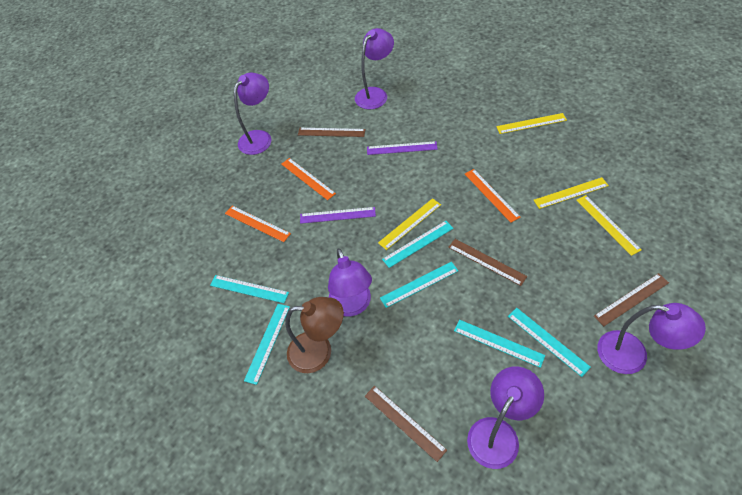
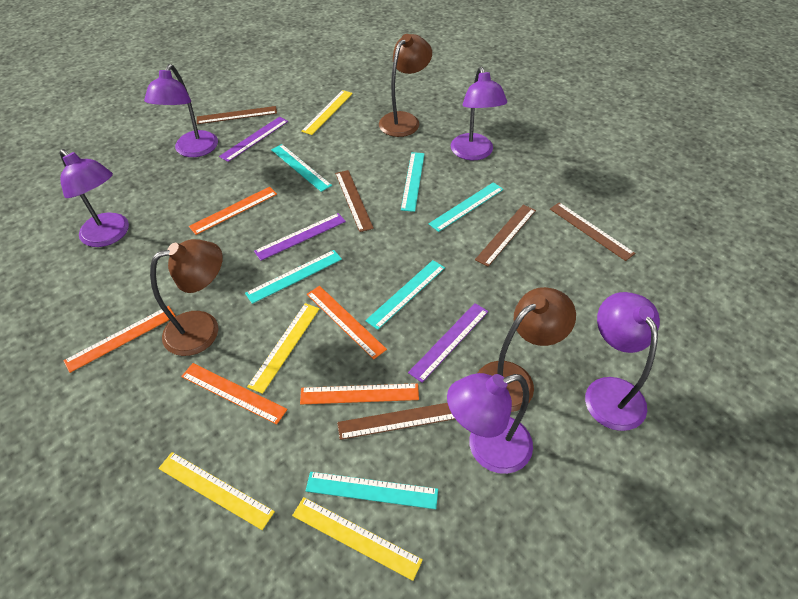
brown lamp: [285,297,344,373] = 1 -> [150,239,223,356] [379,34,432,137] [478,287,576,412] = 3
brown ruler: [298,128,365,137] [365,386,447,462] [448,239,527,286] [594,273,669,326] = 4 -> [197,106,277,124] [335,170,374,232] [337,403,455,440] [475,205,536,267] [550,202,635,261] = 5
orange ruler: [225,206,291,242] [281,158,336,200] [465,169,521,223] = 3 -> [63,306,176,373] [181,363,287,425] [189,187,277,235] [300,383,419,405] [307,286,387,359] = 5
purple ruler: [300,207,376,224] [367,141,438,155] = 2 -> [219,117,288,162] [254,213,346,261] [408,303,488,383] = 3

